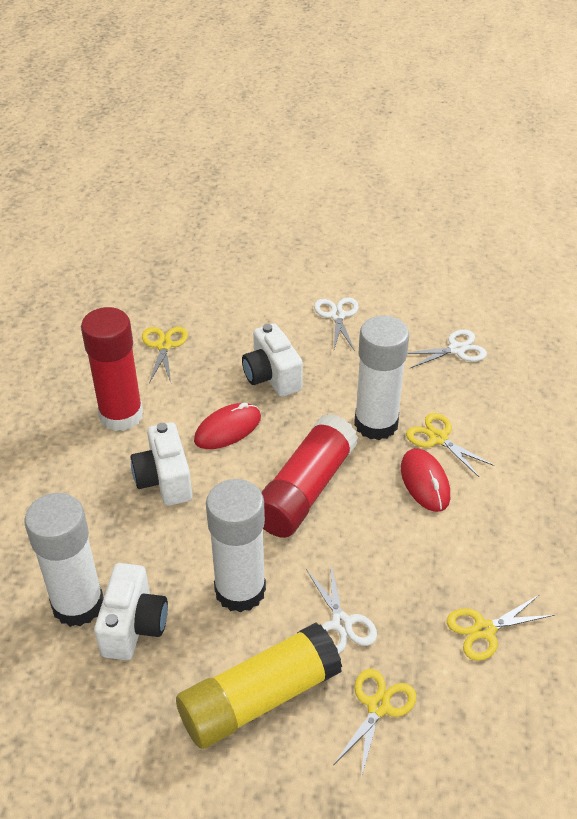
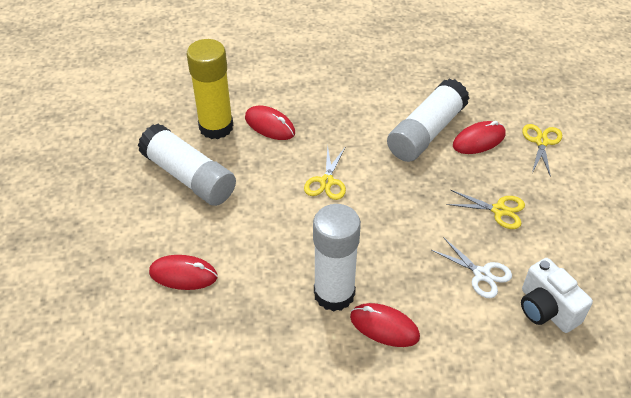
red glue stick: [81,307,143,431] [261,414,358,538] = 2 -> none = 0
red mouse: [194,402,261,449] [401,448,450,512] = 2 -> [149,255,218,290] [245,106,295,140] [350,303,420,347] [453,121,505,154] = 4
white camera: [94,563,168,660] [131,422,192,506] [242,323,303,397] = 3 -> [521,258,593,333] = 1
white scissors: [306,565,377,654] [314,297,359,351] [407,330,487,368] = 3 -> [432,237,512,298] = 1
yellow scissors: [142,327,188,383] [333,669,417,777] [406,413,494,477] [447,595,554,661] = 4 -> [304,146,346,200] [446,190,525,229] [522,124,562,177] = 3

